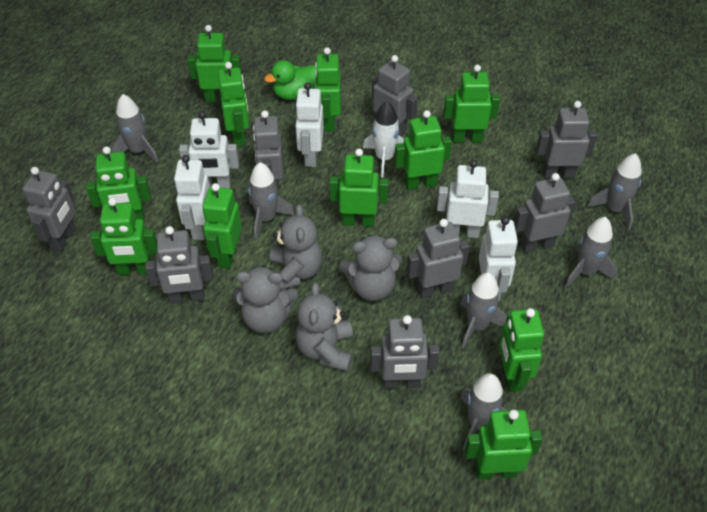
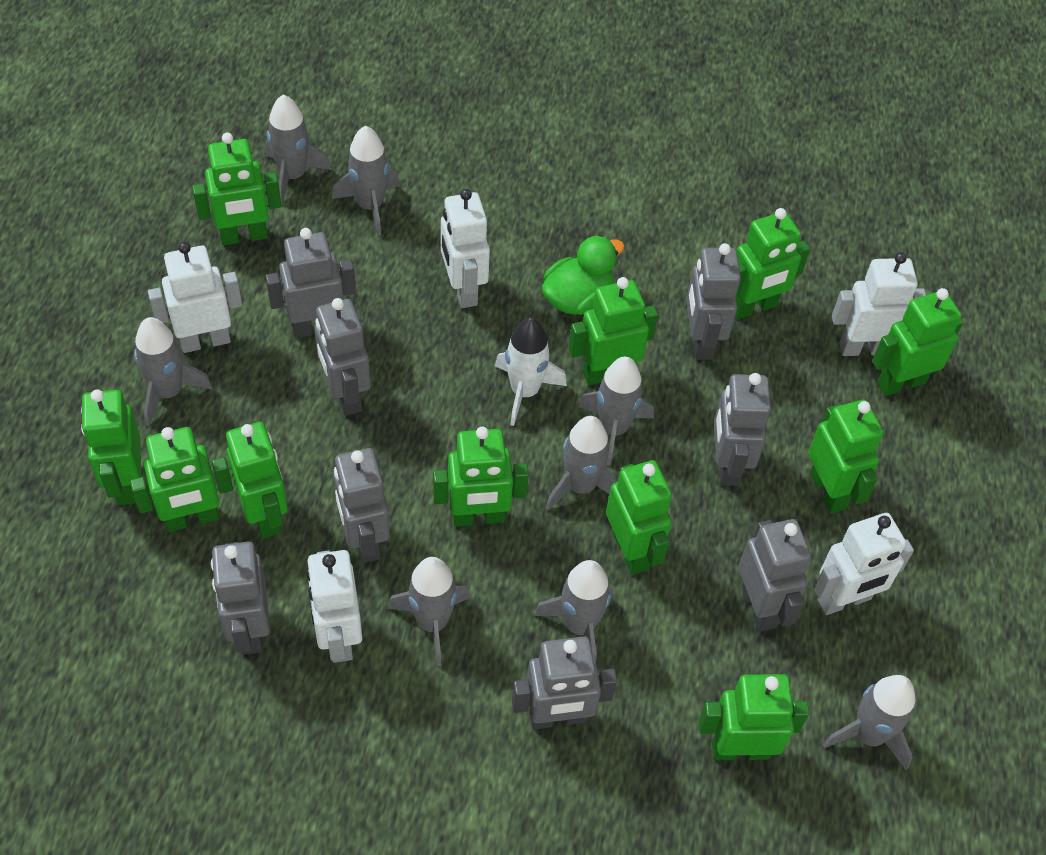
grey rocket: [111,94,158,163] [248,162,294,239] [460,272,507,348] [460,373,506,450] [565,217,617,287] [587,153,642,230] = 6 -> [134,317,213,426] [266,94,332,205] [332,126,400,236] [388,557,471,666] [534,560,613,659] [545,416,618,511] [578,357,654,466] [823,675,915,770] = 8
grey teddy bear: [233,265,298,333] [270,204,322,290] [295,282,353,372] [340,235,402,301] = 4 -> none = 0

